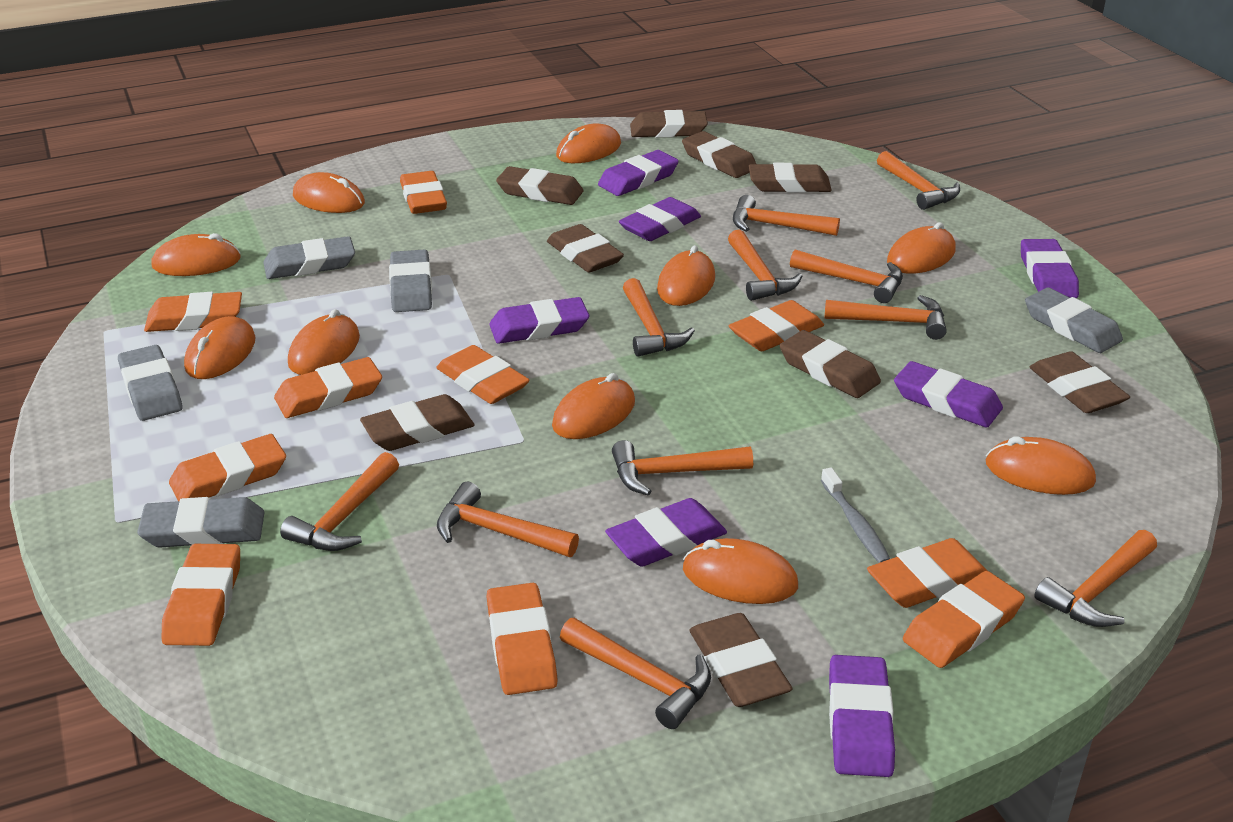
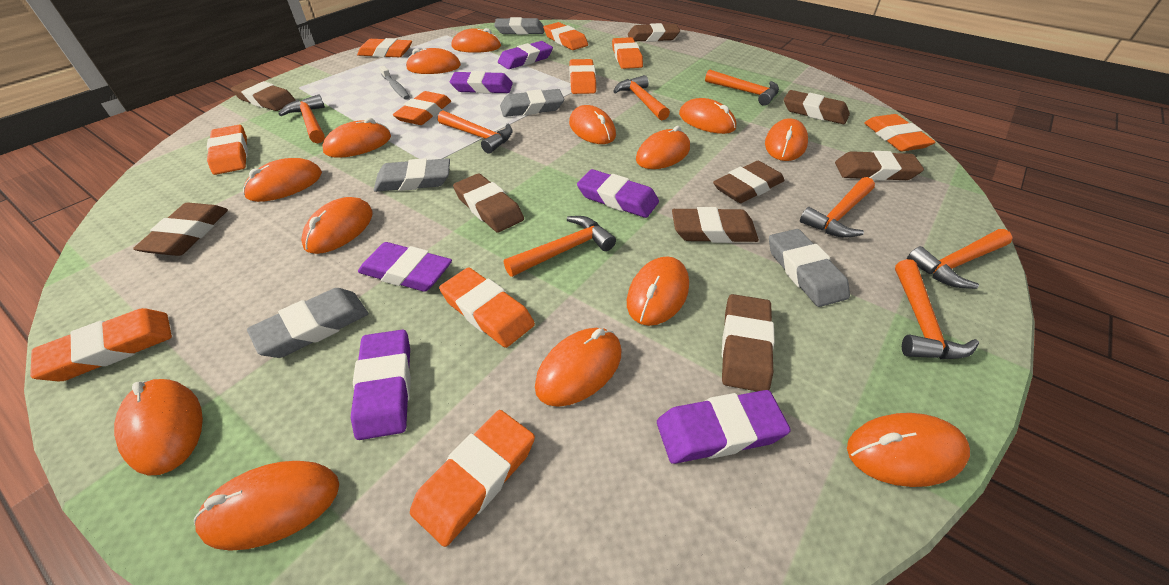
orange hammer: [280,452,399,551] [437,482,579,557] [560,618,711,729] [612,440,753,496] [623,278,695,357] [728,229,803,301] [733,195,840,236] [790,250,903,303] [825,295,947,340] [877,151,960,210] [1034,530,1157,627] = 11 -> [278,94,325,143] [438,110,512,154] [504,216,616,277] [613,75,670,121] [705,70,779,106] [800,177,875,238] [895,259,979,359] [907,229,1013,289] = 8
orange mouse: [151,233,241,276] [184,316,256,379] [288,309,360,375] [293,172,365,213] [552,373,635,439] [556,123,621,163] [657,245,715,306] [683,538,798,604] [887,222,956,274] [986,437,1096,495] = 10 -> [114,379,203,475] [194,461,339,551] [243,158,322,202] [301,197,373,254] [322,118,391,158] [406,48,461,74] [452,28,501,53] [535,328,622,407] [569,105,616,144] [627,256,689,326] [636,126,690,169] [679,98,736,134] [765,118,808,161] [847,413,970,487] = 14
purple eraser: [489,297,590,344] [598,150,679,196] [605,498,727,567] [619,197,701,241] [829,655,895,777] [894,361,1003,428] [1021,239,1079,298] = 7 -> [351,330,411,440] [358,242,452,292] [450,71,513,94] [498,41,553,69] [577,169,659,218] [657,390,791,464] = 6

